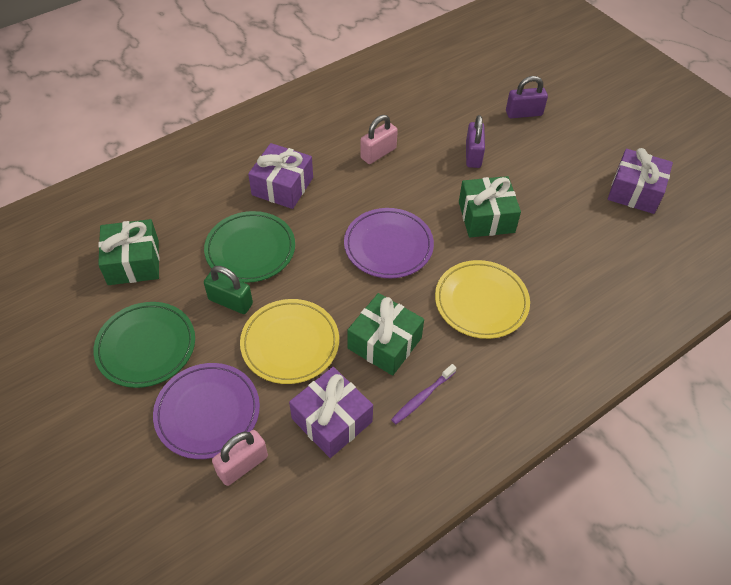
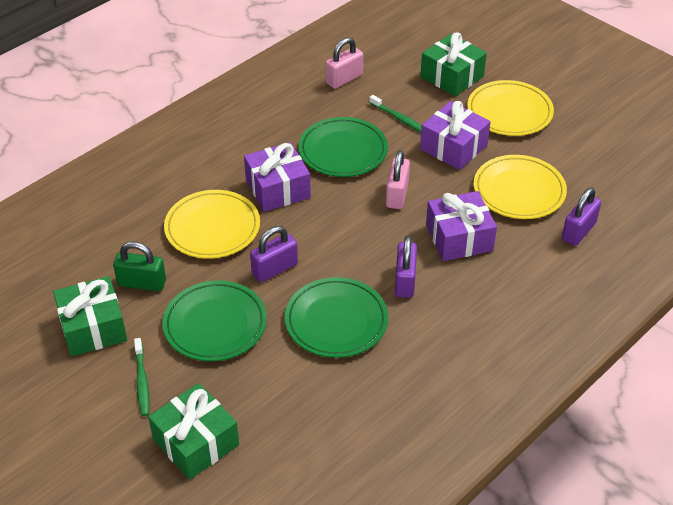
green plate: [94,302,195,388] [204,211,295,283] = 2 -> [163,280,267,361] [285,277,388,358] [299,117,388,177] = 3
green toothbrush: none = 0 -> [134,338,150,416] [369,95,422,132] = 2
purple padlock: [466,115,485,168] [506,76,548,118] = 2 -> [250,226,298,282] [395,235,417,298] [562,188,601,246] = 3
purple plate: [153,363,260,459] [344,208,434,278] = 2 -> none = 0
purple toothbrush: [391,364,456,424] = 1 -> none = 0
yellow plate: [240,299,339,384] [435,260,530,339] = 2 -> [164,190,260,259] [467,80,554,136] [474,155,567,219] = 3

